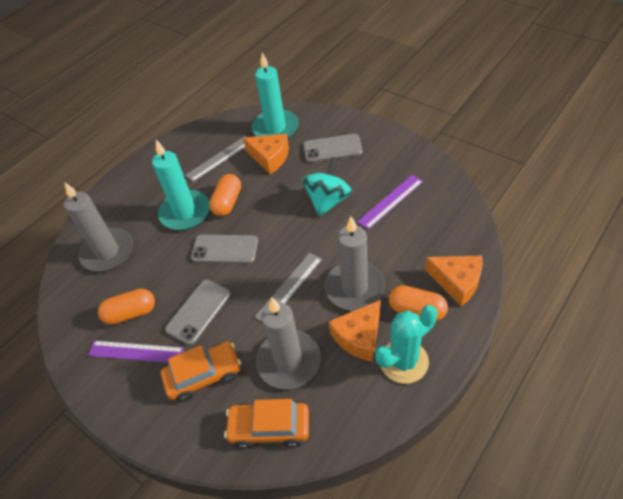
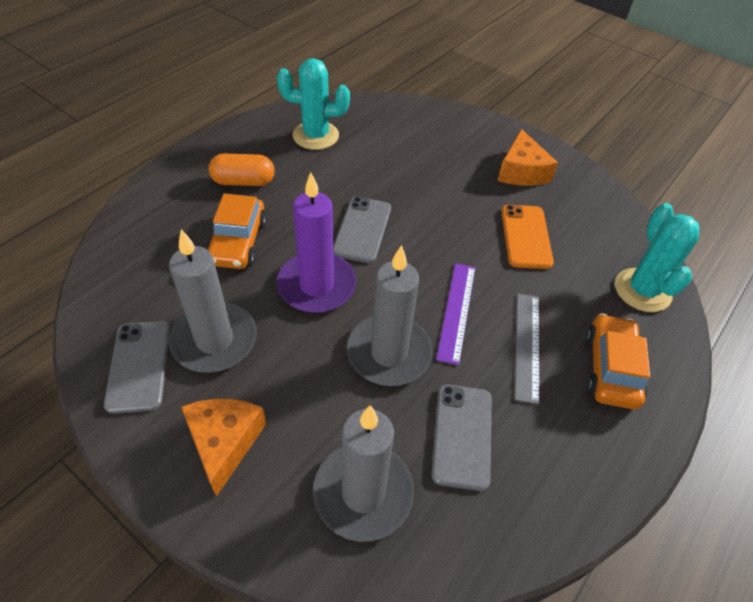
grey ruler: [185,136,245,182] [255,253,322,322] = 2 -> [515,294,540,404] = 1
orange capsule: [98,288,155,325] [209,174,241,216] [389,285,448,321] = 3 -> [209,154,275,186] = 1
orange cheese: [243,134,289,174] [329,300,381,362] [425,256,483,306] = 3 -> [181,399,266,497] [497,129,558,186] = 2
orange phone: none = 0 -> [501,205,554,269] = 1
purple candle: none = 0 -> [277,172,356,313] = 1
purple ruler: [88,341,185,363] [357,175,423,229] = 2 -> [436,263,475,365] = 1
turquoise cactus: [375,305,438,384] = 1 -> [277,58,350,150] [615,203,700,312] = 2
turquoise candle: [152,140,210,230] [252,52,299,138] = 2 -> none = 0
turquoise spinning top: [302,157,352,217] = 1 -> none = 0

